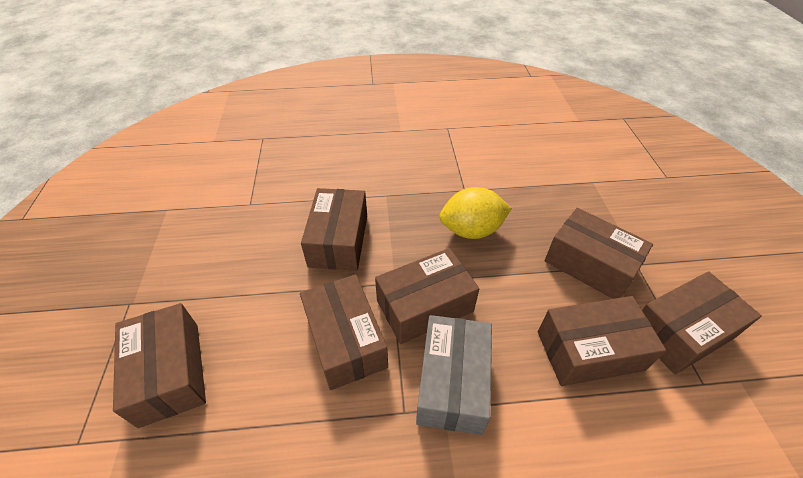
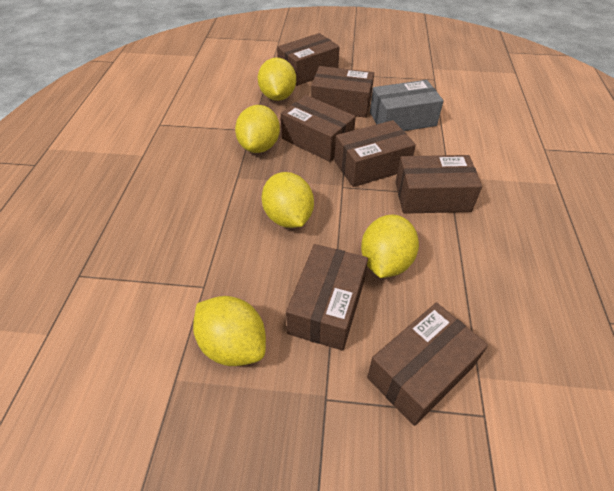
yellow lemon: [439,187,512,239] = 1 -> [193,296,266,366] [235,105,280,153] [258,57,296,101] [262,172,314,228] [361,215,419,278] = 5

